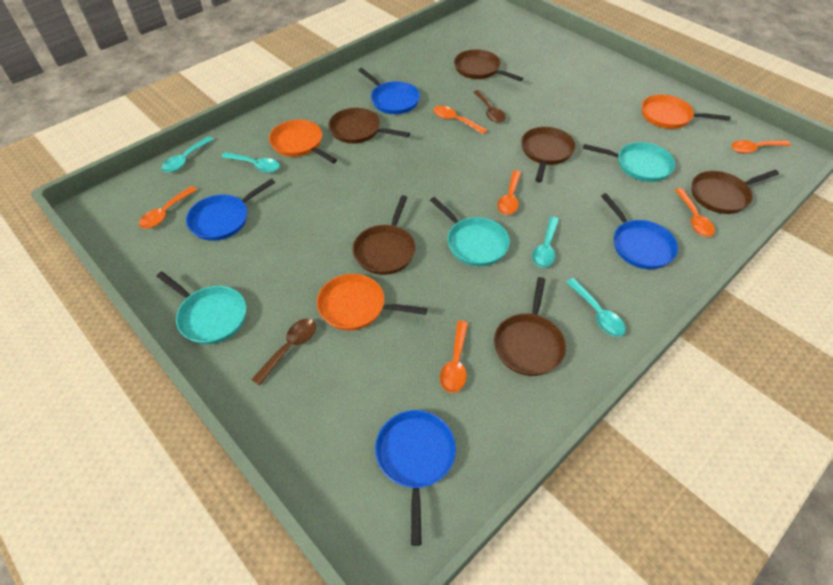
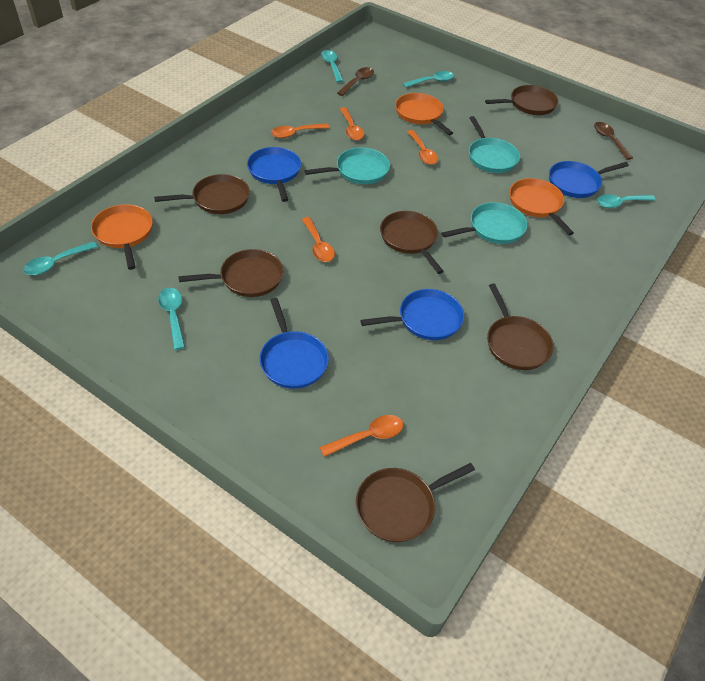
orange spoon: [139,186,197,229] [433,106,487,134] [440,321,468,393] [497,170,521,215] [675,188,715,237] [731,140,791,154] = 6 -> [271,123,330,138] [302,217,335,262] [320,415,404,457] [340,107,364,141] [407,130,438,165] = 5
turquoise spoon: [161,136,214,173] [221,152,280,173] [532,217,559,268] [566,278,626,337] = 4 -> [23,241,98,275] [158,288,185,350] [321,50,343,83] [403,71,454,88] [597,195,656,208] = 5

